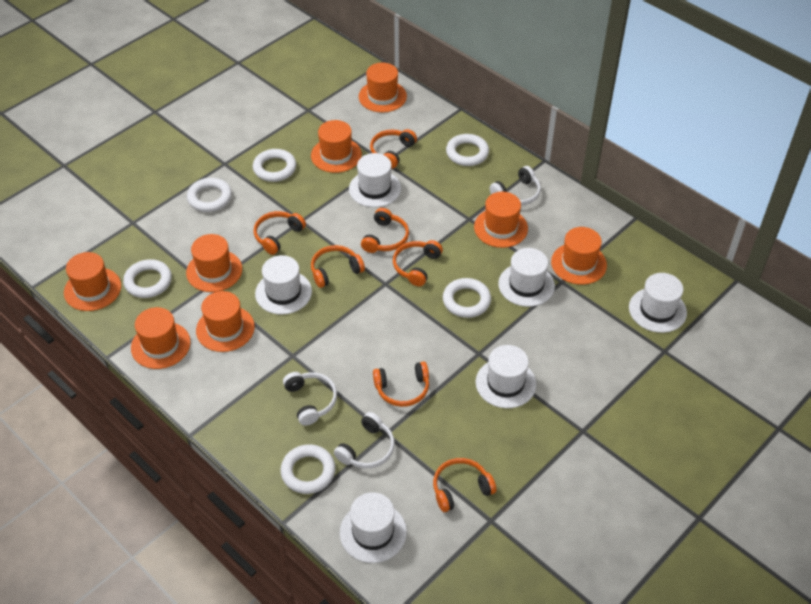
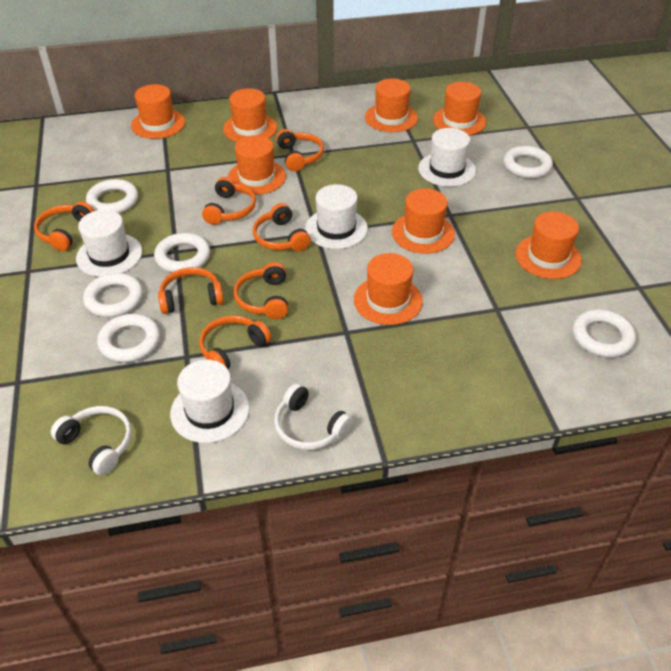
white hat: [255,255,312,315] [340,492,407,563] [349,153,401,207] [476,345,536,408] [498,248,555,307] [629,273,687,333] = 6 -> [76,210,142,277] [170,360,249,443] [305,184,368,249] [418,128,476,187] = 4
white headphones: [283,372,337,426] [334,412,395,468] [490,166,541,206] = 3 -> [51,406,132,475] [274,383,353,450] = 2

